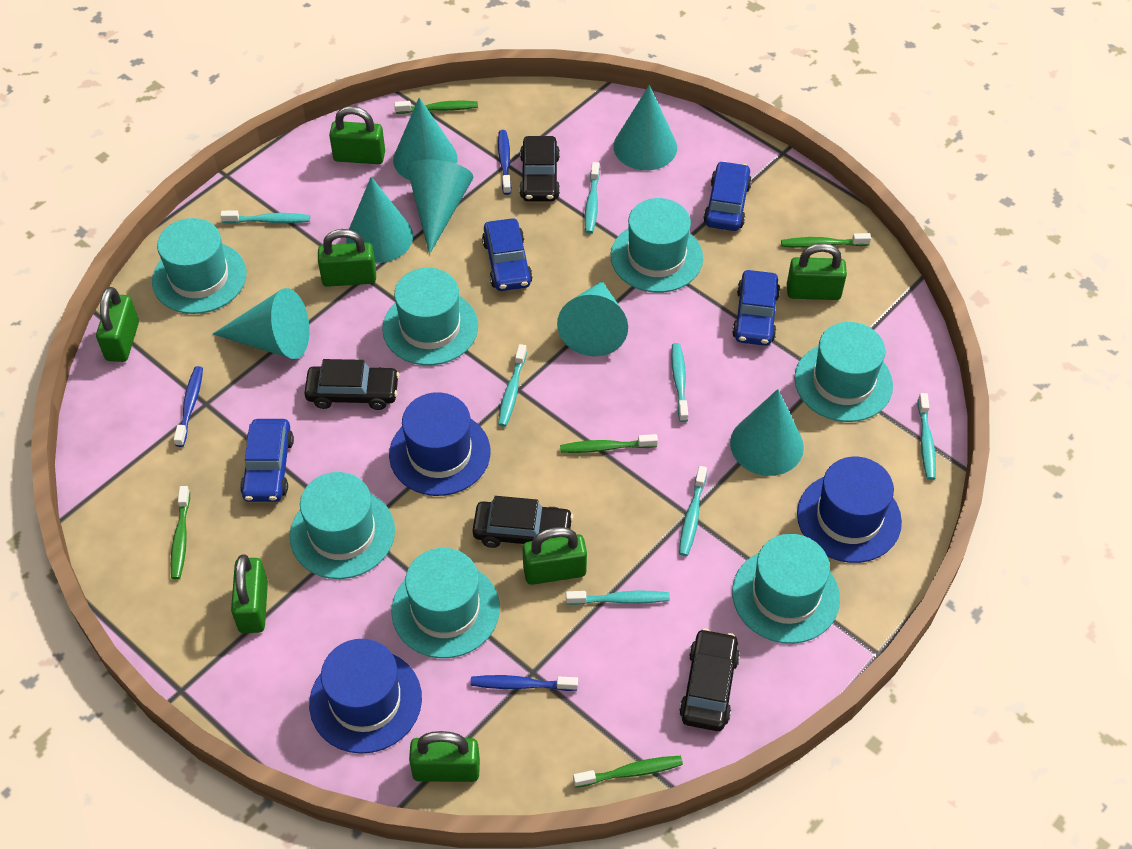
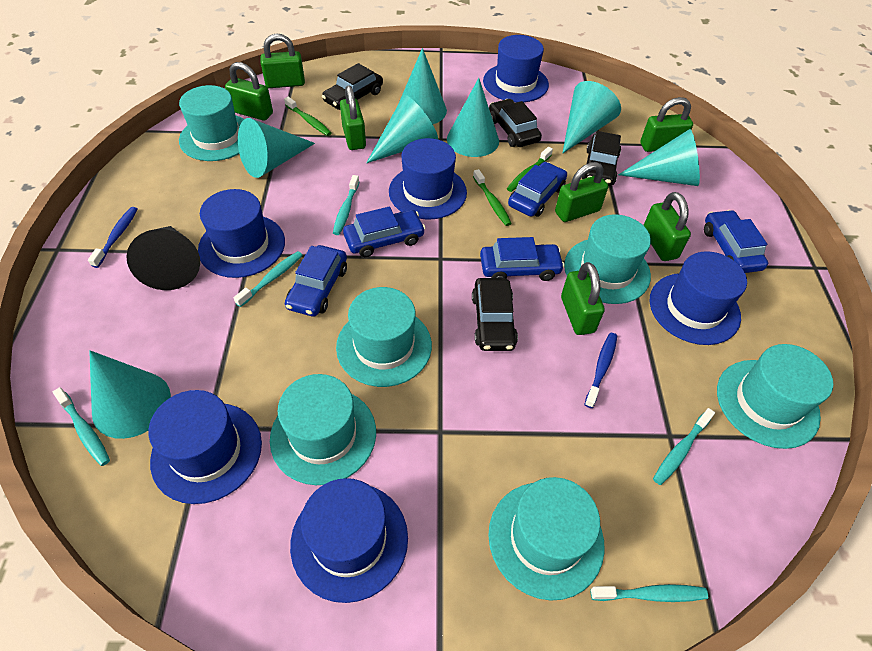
black cone: none = 0 -> [126,226,200,290] = 1
blue car: [240,419,294,502] [482,218,533,291] [704,161,752,231] [732,270,780,346] = 4 -> [285,245,347,317] [343,206,425,257] [480,237,565,281] [508,162,567,217] [704,210,768,273] = 5
blue hat: [309,639,422,754] [389,392,490,496] [797,457,902,563] = 3 -> [148,390,262,504] [198,189,285,278] [290,478,408,603] [389,138,467,220] [483,35,549,102] [650,251,747,345] = 6
blue toothbrush: [174,366,203,447] [470,675,578,691] [498,130,511,195] = 3 -> [88,207,138,268] [584,333,617,408] = 2
green toothbrush: [171,486,190,579] [394,101,478,114] [560,434,658,453] [573,756,683,788] [781,233,871,248] = 5 -> [284,97,332,136] [473,169,512,226] [507,147,553,192] = 3
turquoise hat: [152,218,246,314] [290,472,395,579] [382,268,478,365] [391,548,500,658] [611,198,703,293] [732,534,840,644] [794,322,893,422] = 7 -> [179,85,244,161] [270,374,376,485] [336,287,432,387] [488,477,605,600] [564,214,651,304] [717,344,833,449] = 6
turquoise toothbrush: [220,211,310,223] [498,344,527,427] [566,590,670,605] [585,162,600,234] [671,343,688,422] [679,466,707,556] [918,393,936,480] = 7 -> [53,387,110,466] [233,251,303,307] [333,175,360,235] [590,584,708,602] [653,408,715,485] = 5

